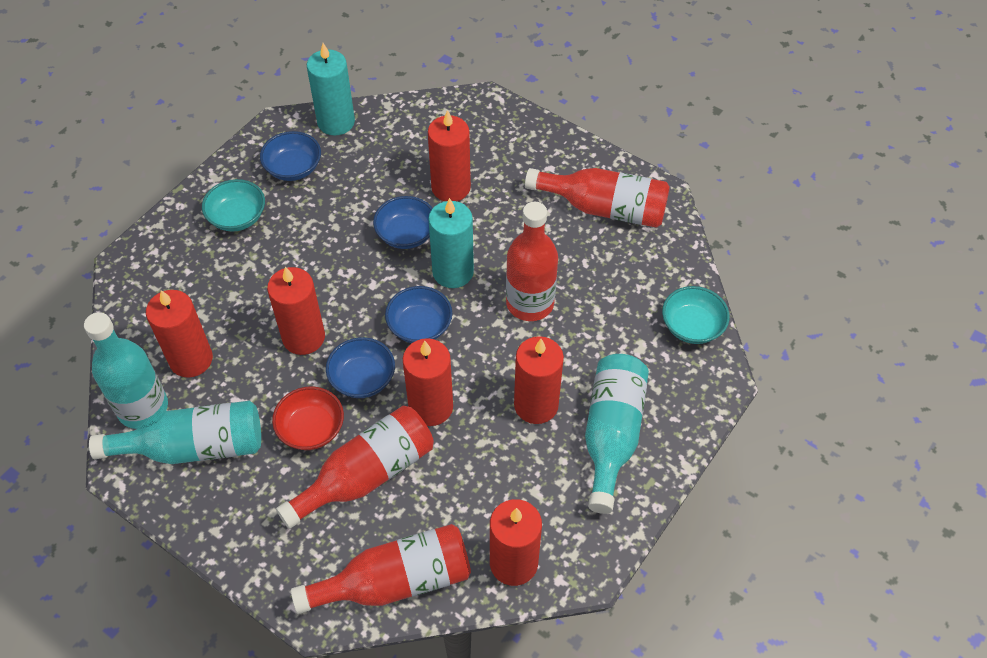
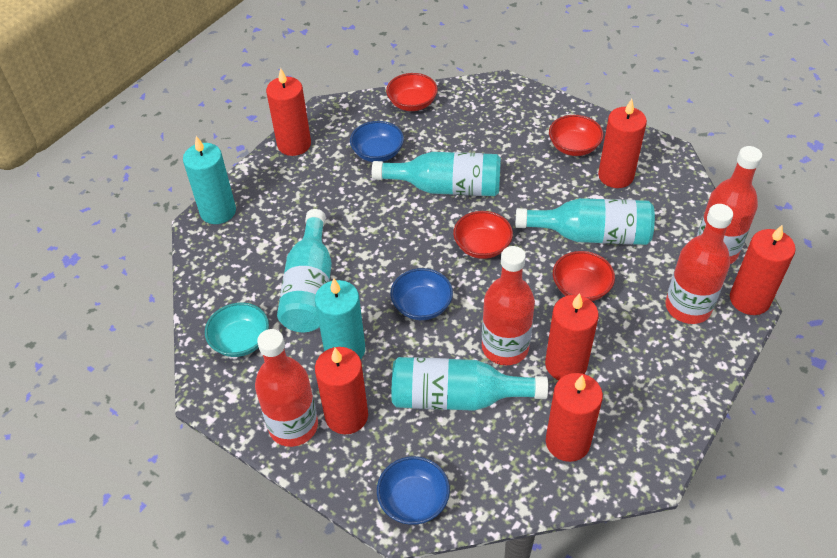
blue bowl: [260,131,321,181] [326,337,395,398] [373,196,433,249] [385,286,452,343] = 4 -> [350,121,404,162] [377,456,450,525] [390,268,453,320] = 3
red bowl: [272,386,344,450] = 1 -> [386,73,438,111] [453,211,513,259] [549,115,603,156] [553,251,615,301] = 4
turquoise bottle: [84,312,168,429] [89,401,261,464] [585,354,649,514] = 3 -> [277,209,332,332] [372,152,501,196] [392,357,548,411] [515,198,655,245] = 4
turquoise bowl: [202,179,265,232] [662,286,730,344] = 2 -> [205,303,269,357] = 1

